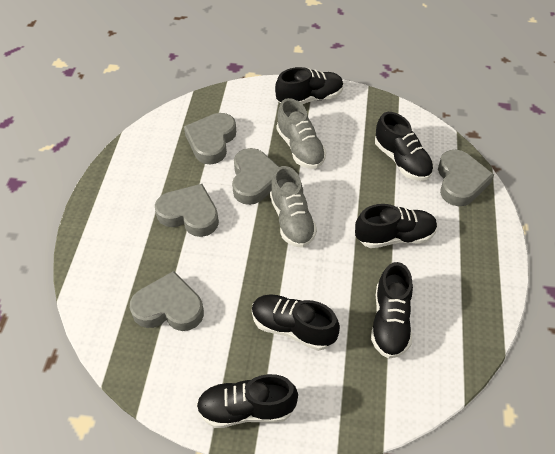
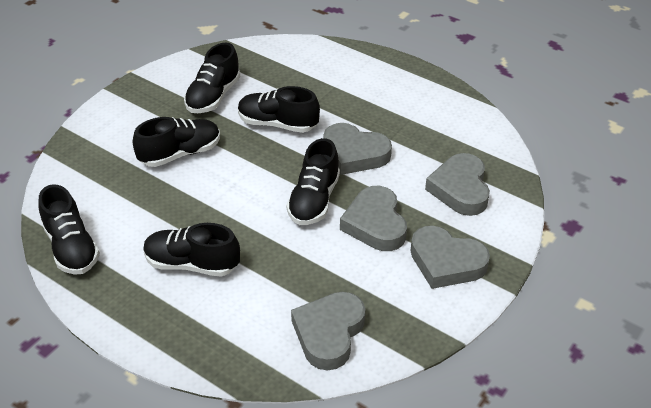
grey shoe: [270,166,317,248] [277,98,326,169] = 2 -> none = 0

